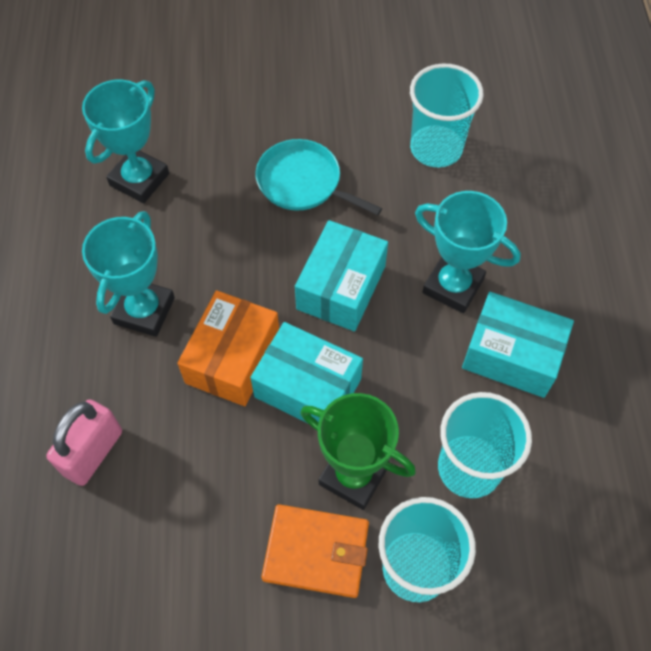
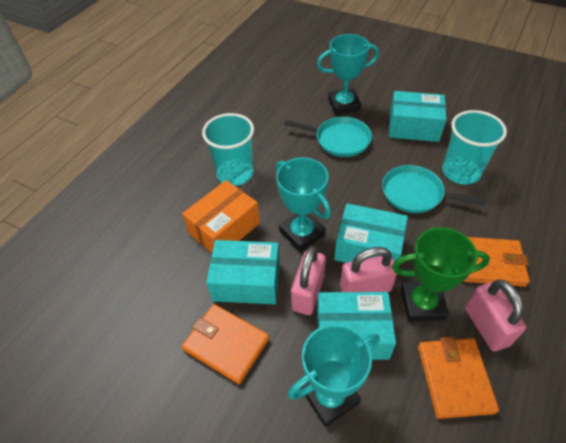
orange wallet: [261,504,369,598] = 1 -> [182,304,269,384] [418,337,499,419] [463,237,530,287] = 3
pink padlock: [46,399,122,486] = 1 -> [291,246,326,315] [340,247,397,292] [465,280,526,351] = 3
turquoise box: [250,322,363,423] [295,220,388,331] [462,292,574,398] = 3 -> [206,240,280,305] [317,292,396,360] [334,203,408,263] [389,91,446,142] = 4
turquoise cup: [379,497,476,602] [410,63,484,167] [438,392,532,498] = 3 -> [202,113,254,186] [442,110,507,184] = 2
turquoise pan: [256,139,382,215] = 1 -> [284,117,372,157] [382,165,486,213] = 2

